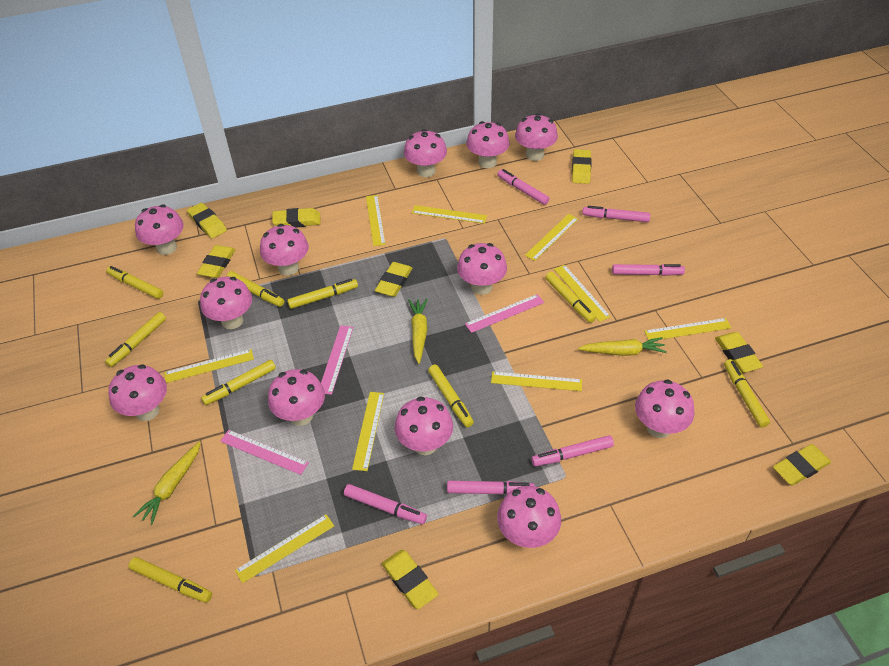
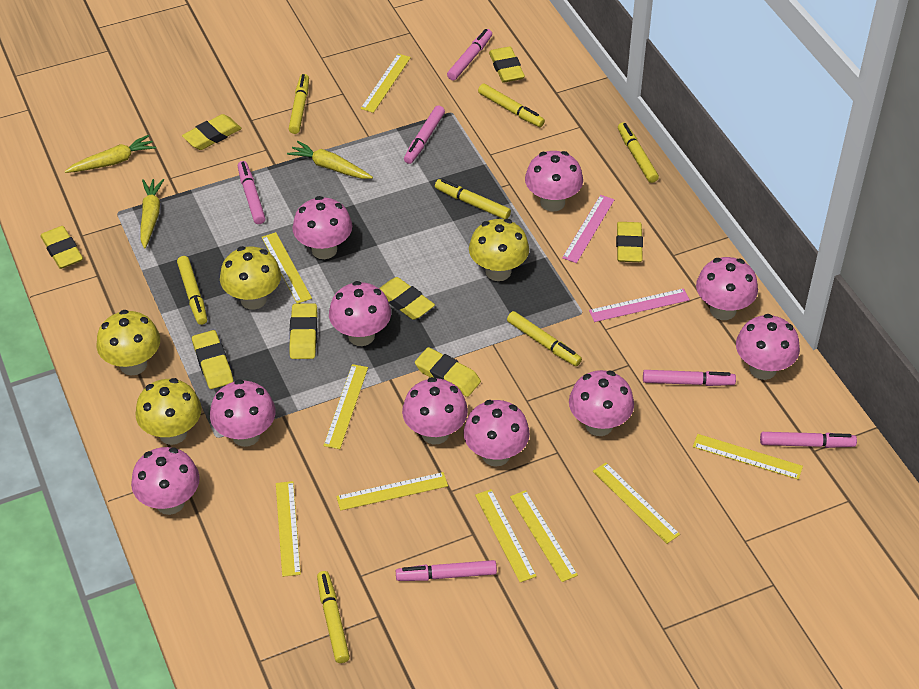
pink mushroom: [108,364,167,421] [135,205,184,255] [200,277,252,329] [260,224,309,275] [268,369,325,426] [395,396,453,455] [404,129,447,177] [457,243,507,295] [466,121,510,168] [497,486,561,548] [515,113,558,161] [635,379,694,438] = 12 -> [131,447,200,515] [210,379,275,447] [292,196,352,259] [329,281,391,346] [402,377,468,444] [463,400,530,467] [525,151,583,212] [569,370,634,436] [696,257,758,320] [736,314,800,380] = 10
pink ruler: [220,430,309,475] [321,325,353,395] [465,294,544,333] = 3 -> [562,195,615,263] [589,288,690,322] = 2
yellow marker: [105,312,166,367] [106,266,163,299] [128,557,212,603] [201,360,276,405] [226,271,284,307] [287,279,358,309] [428,364,474,427] [545,272,596,323] [724,359,770,427] = 9 -> [177,256,207,325] [289,74,309,134] [317,571,350,663] [435,179,511,219] [478,84,545,127] [507,311,582,366] [618,122,659,183] = 7
yellow mushroom: none = 0 -> [97,310,160,375] [135,378,202,445] [220,246,281,310] [469,219,529,281] = 4

